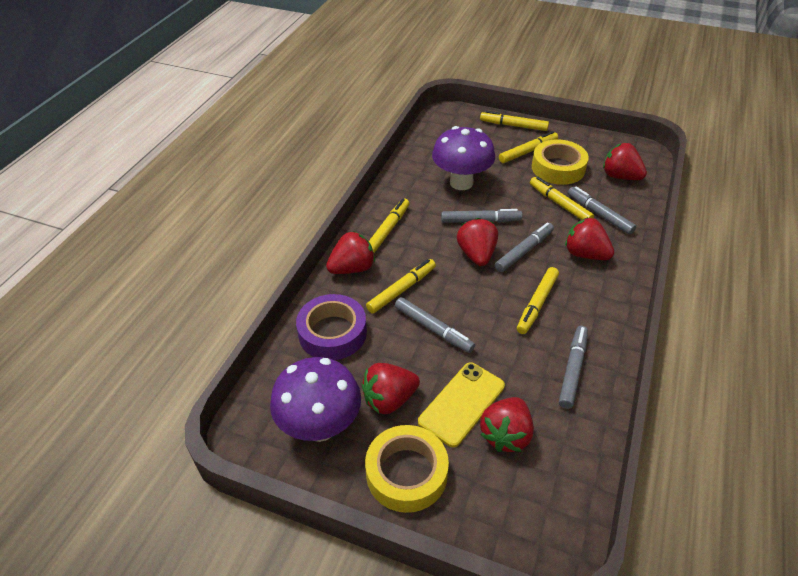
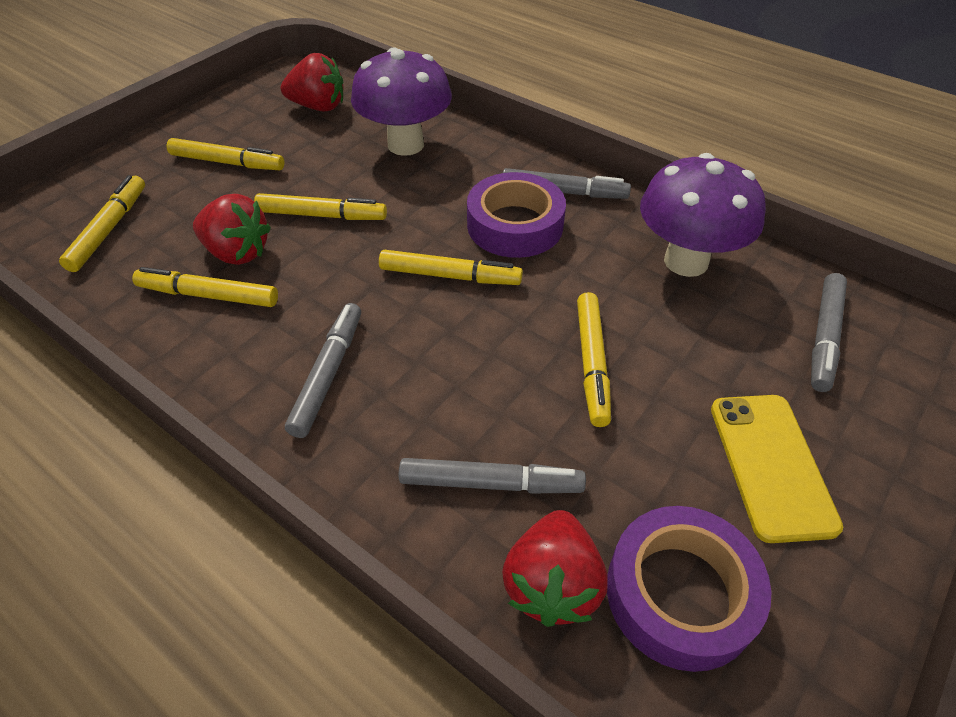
grey marker: [395,297,475,353] [441,209,522,223] [495,222,554,272] [559,326,588,409] [568,187,636,235] = 5 -> [285,303,361,438] [399,458,586,493] [503,168,631,199] [811,273,847,392] = 4
purple tape: [296,294,367,360] = 1 -> [467,172,566,258] [607,506,771,672] = 2
red strawberry: [326,231,375,274] [362,363,420,414] [457,218,498,266] [480,397,534,452] [565,217,614,260] [603,143,647,180] = 6 -> [193,194,271,265] [280,53,343,112] [502,510,608,627] = 3
yellow tape: [365,425,449,513] [532,139,589,185] = 2 -> none = 0

